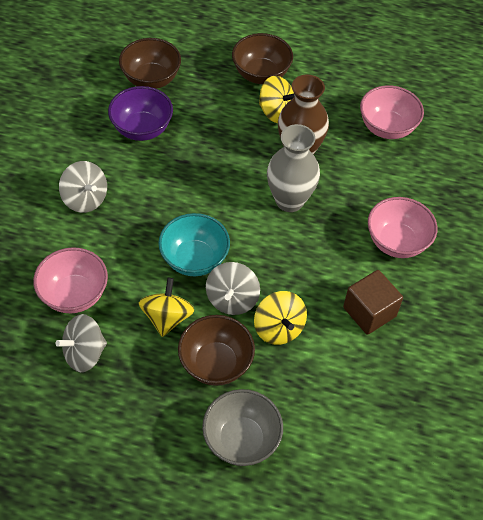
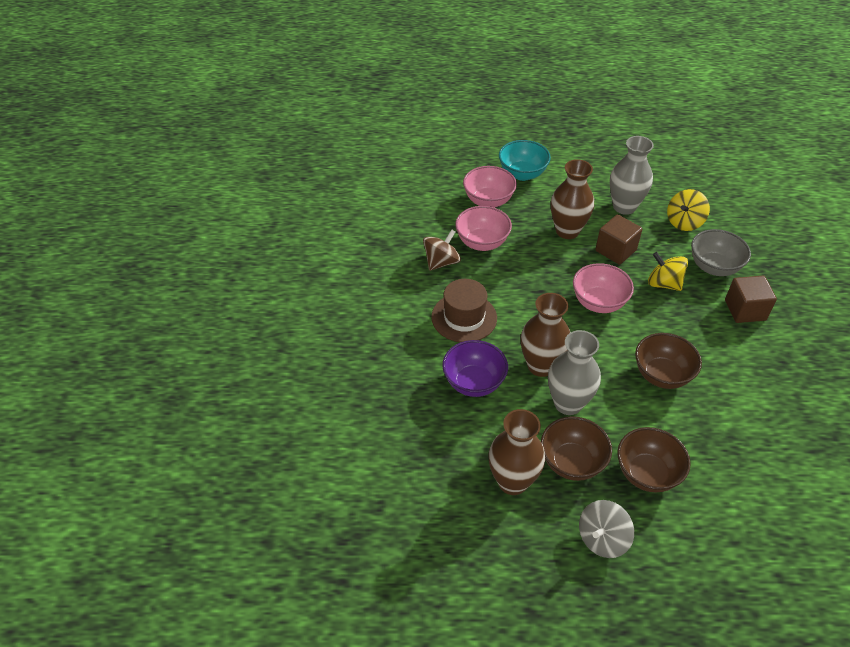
brown cube: [343,270,403,335] = 1 -> [595,214,642,265] [725,276,777,323] = 2
brown hat: none = 0 -> [431,279,497,342] = 1
brown spinning top: none = 0 -> [423,229,461,271] = 1
brown vase: [278,75,329,155] = 1 -> [488,409,545,495] [521,293,571,377] [551,159,594,239] = 3
grey spinning top: [56,314,107,372] [59,161,107,213] [206,262,260,315] = 3 -> [579,500,634,558] = 1
grey vase: [267,124,320,212] = 1 -> [548,330,601,415] [610,136,654,215] = 2
yellow spinning top: [139,278,194,337] [254,291,307,345] [259,76,295,123] = 3 -> [648,252,688,291] [667,189,710,231] = 2

